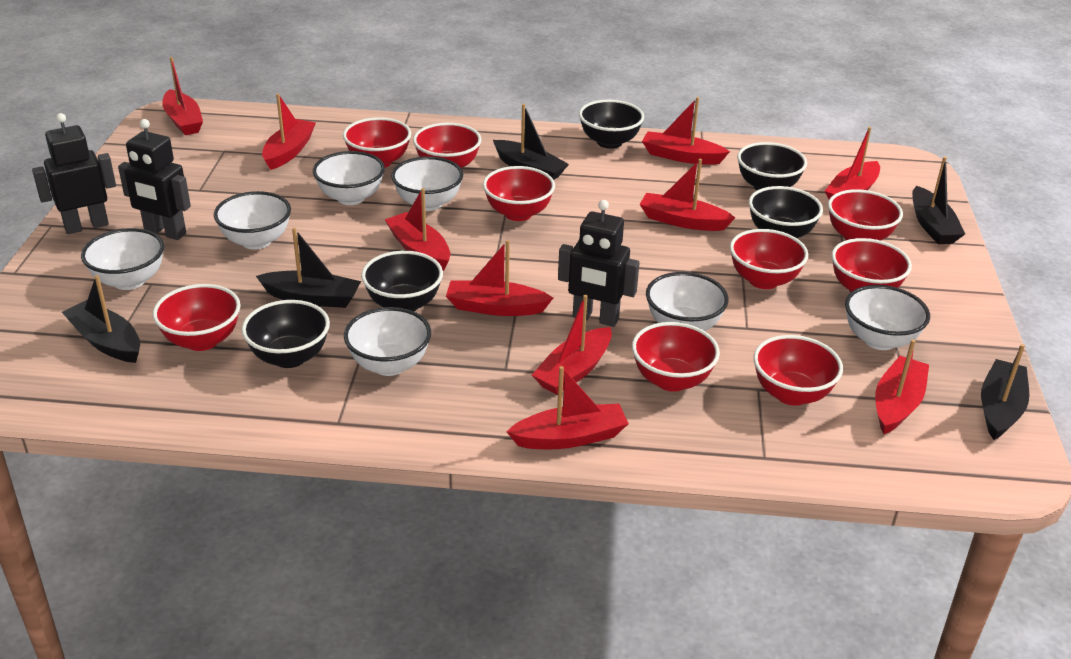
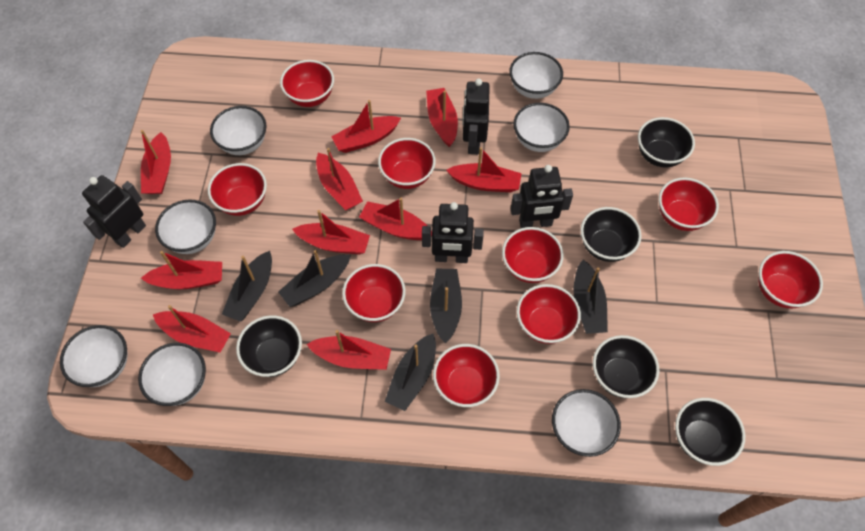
black robot: [32,113,116,234] [118,119,191,240] [558,200,640,327] = 3 -> [82,175,146,248] [422,202,484,263] [462,79,490,154] [511,165,573,228] = 4

